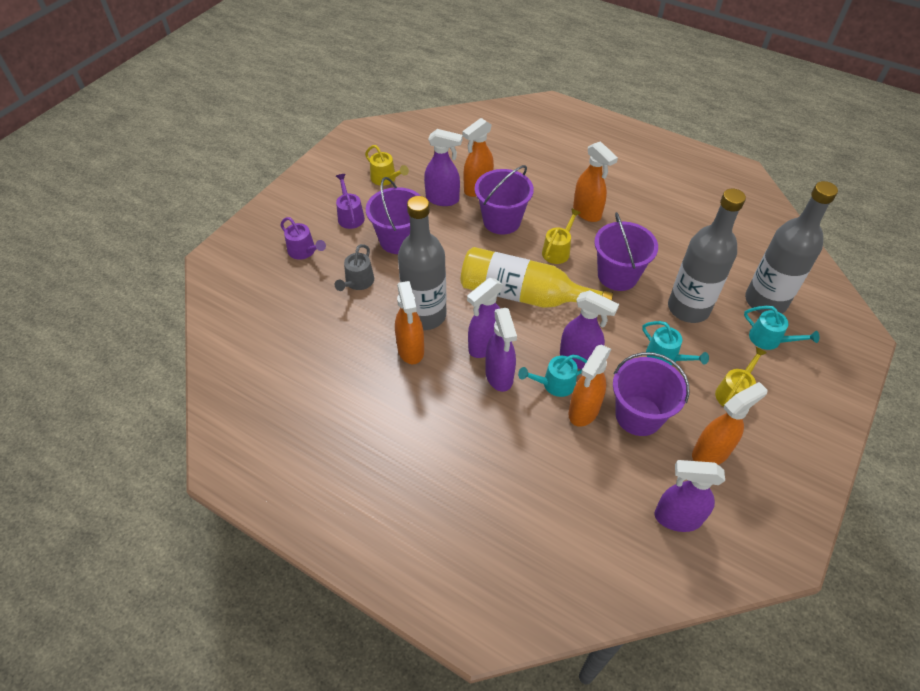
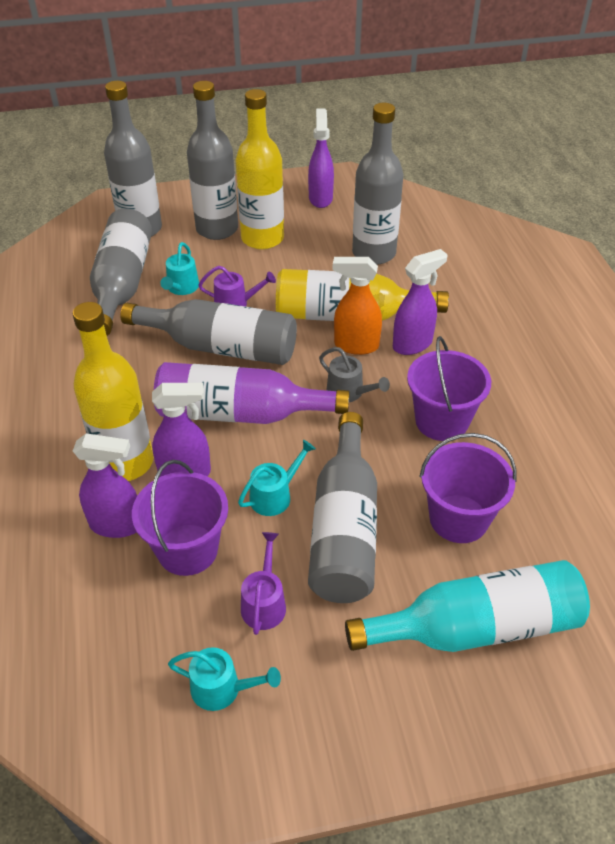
grey bottle: [398,196,446,330] [668,189,746,323] [745,181,838,314] = 3 -> [90,208,152,336] [104,81,162,237] [120,299,297,365] [187,81,238,240] [308,412,377,603] [352,103,404,265] = 6
orange spray bottle: [395,281,424,364] [463,118,494,197] [568,344,611,427] [573,141,618,222] [692,382,768,465] = 5 -> [333,257,382,355] = 1
purple bottle: none = 0 -> [154,362,350,424] = 1
purple bucket: [366,177,421,254] [475,165,534,235] [594,212,658,291] [613,352,690,436] = 4 -> [132,460,228,576] [407,336,491,441] [420,433,517,543] = 3
purple spray bottle: [424,129,463,206] [467,278,503,358] [485,308,517,392] [560,290,619,369] [654,460,725,532] = 5 -> [73,433,137,538] [152,383,211,477] [308,108,334,208] [393,249,448,355] = 4
turquoise bottle: none = 0 -> [345,560,590,652] = 1
yellow bottle: [460,247,613,308] = 1 -> [73,302,154,481] [235,89,284,250] [276,269,449,321] = 3
yellow watering can: [365,145,409,186] [542,208,581,264] [715,347,767,407] = 3 -> none = 0

